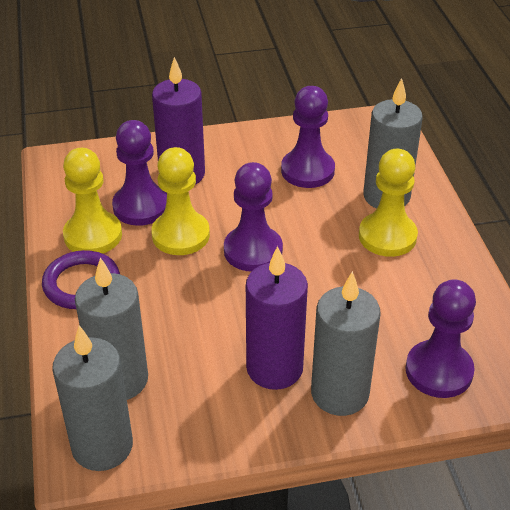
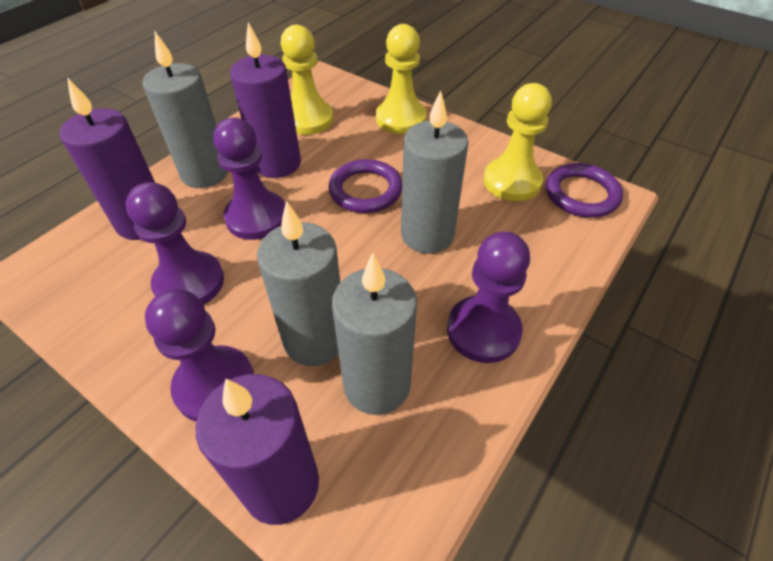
purple candle: [152,57,205,185] [246,246,308,390] = 2 -> [60,78,155,240] [195,374,319,525] [230,22,301,178] = 3
purple ring: [42,250,120,309] = 1 -> [329,159,402,213] [546,163,623,218] = 2

